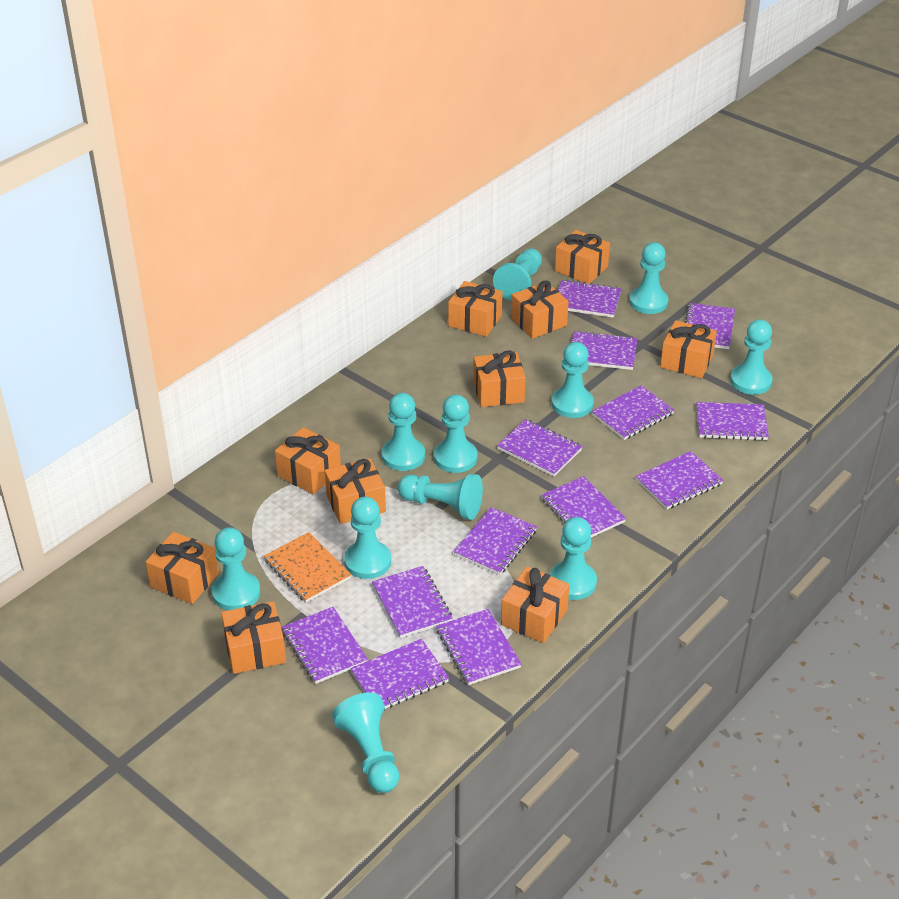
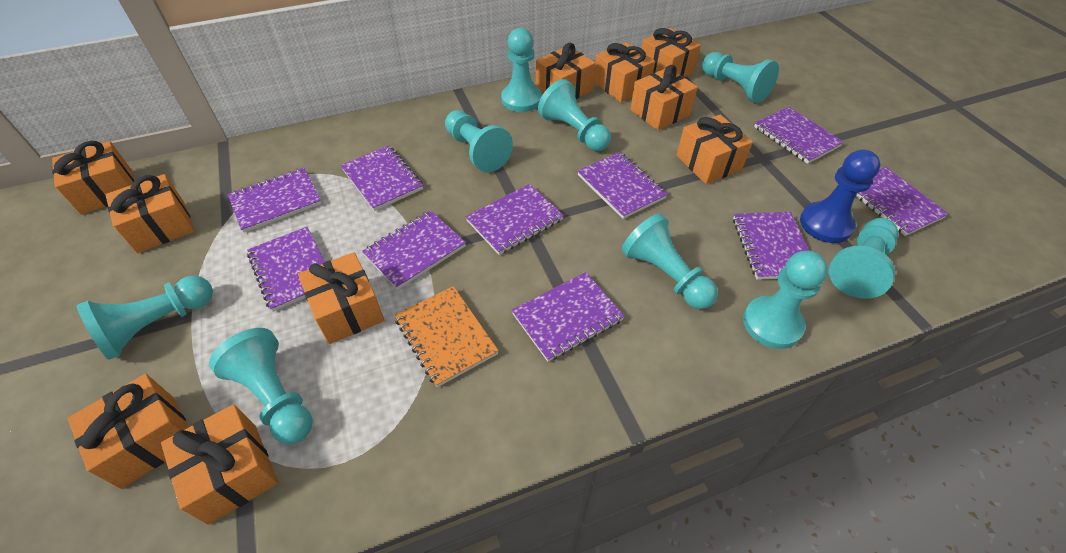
blue pawn: none = 0 -> [800,150,880,243] = 1
purple notebook: [282,607,368,684] [350,639,449,710] [372,566,452,638] [437,609,522,685] [453,507,537,575] [497,419,583,476] [541,476,626,538] [558,279,621,318] [572,331,638,370] [592,385,674,440] [635,451,723,509] [685,303,735,349] [696,402,769,441] = 13 -> [228,168,322,233] [247,227,325,312] [341,145,423,211] [362,211,466,290] [466,184,564,255] [512,272,625,362] [577,152,667,219] [733,212,809,280] [754,107,844,164] [855,167,949,236] = 10
turquoise pawn: [212,527,260,610] [332,693,399,793] [344,496,391,579] [382,393,425,471] [398,474,483,520] [434,395,477,473] [493,248,542,301] [550,517,597,600] [551,342,594,418] [629,242,668,314] [730,319,773,395] = 11 -> [76,275,213,360] [209,328,313,445] [445,110,513,172] [501,28,542,112] [538,79,611,151] [622,214,718,309] [702,52,779,103] [743,251,828,349] [829,218,898,299] = 9

